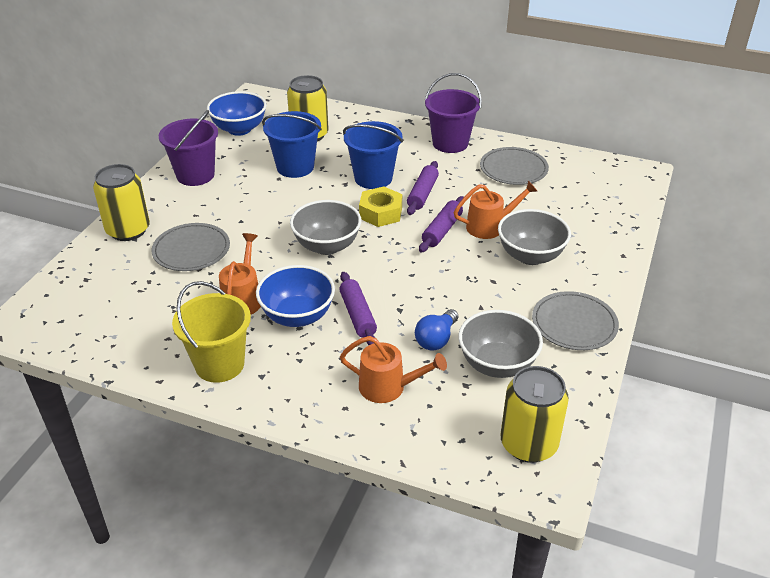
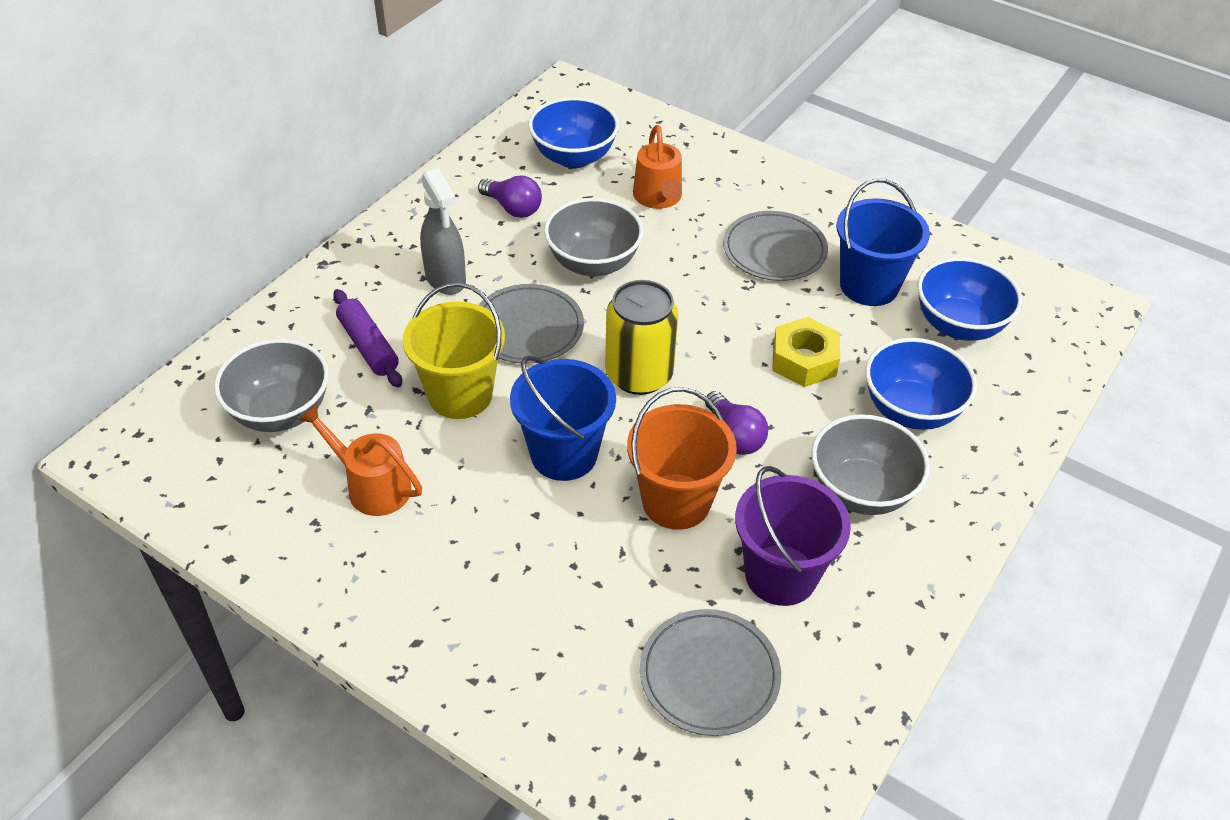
blue bowl: [207,91,267,136] [256,265,335,327] = 2 -> [528,97,619,168] [865,338,977,430] [918,257,1022,341] = 3
blue light bulb: [415,309,458,351] = 1 -> none = 0
grey spray bottle: none = 0 -> [420,168,466,295] = 1
orange bucket: none = 0 -> [627,387,737,530] = 1
orange watering can: [219,233,261,315] [340,336,447,403] [454,180,537,239] = 3 -> [298,404,422,516] [633,125,682,209] = 2
purple bucket: [159,110,218,186] [425,73,482,153] = 2 -> [735,466,851,606] = 1
purple light bulb: none = 0 -> [478,176,542,218] [705,391,768,455] = 2
purple rolling pin: [339,272,377,345] [407,161,439,215] [419,196,464,253] = 3 -> [333,289,402,387] = 1
yellow can: [93,164,150,241] [287,75,328,141] [501,366,569,463] = 3 -> [605,280,679,395] = 1

